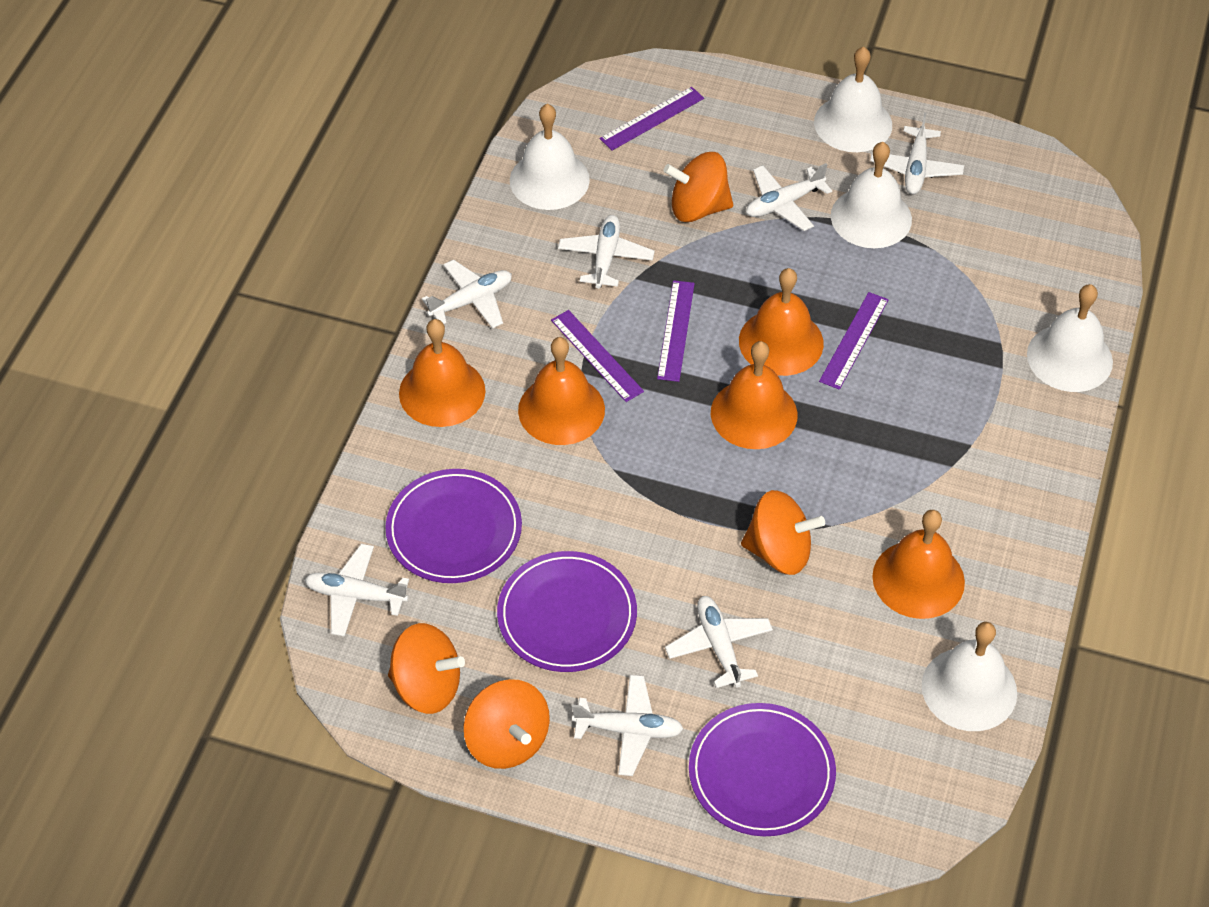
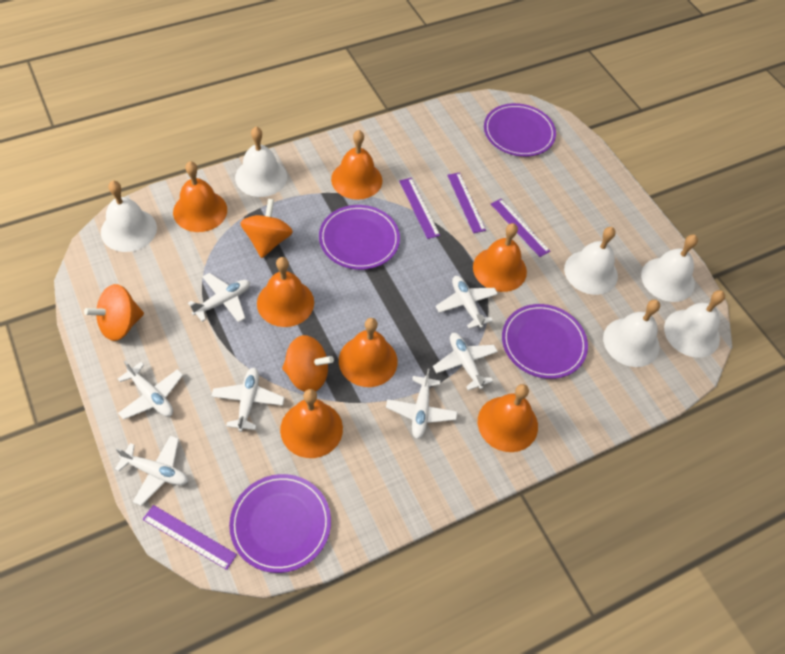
orange bell: [399,319,486,427] [518,337,605,445] [711,341,798,449] [739,268,824,376] [872,510,965,619] = 5 -> [173,161,227,232] [257,257,314,327] [280,389,343,458] [331,130,382,200] [339,318,398,387] [473,223,527,292] [478,384,538,452] = 7
orange spinning top: [388,623,465,714] [464,679,550,769] [663,152,733,222] [741,490,825,575] = 4 -> [84,284,144,341] [240,199,293,258] [282,335,334,392] = 3
purple plate: [385,469,522,583] [497,551,637,672] [689,703,836,836] = 3 -> [229,474,331,573] [319,205,400,270] [484,103,556,157] [502,304,588,379] = 4
white bell: [510,104,590,210] [814,47,892,152] [831,142,912,248] [922,622,1017,731] [1027,284,1113,392] = 5 -> [101,180,157,252] [235,127,287,197] [564,227,618,295] [603,299,660,367] [641,234,698,302] [664,290,725,358] = 6

